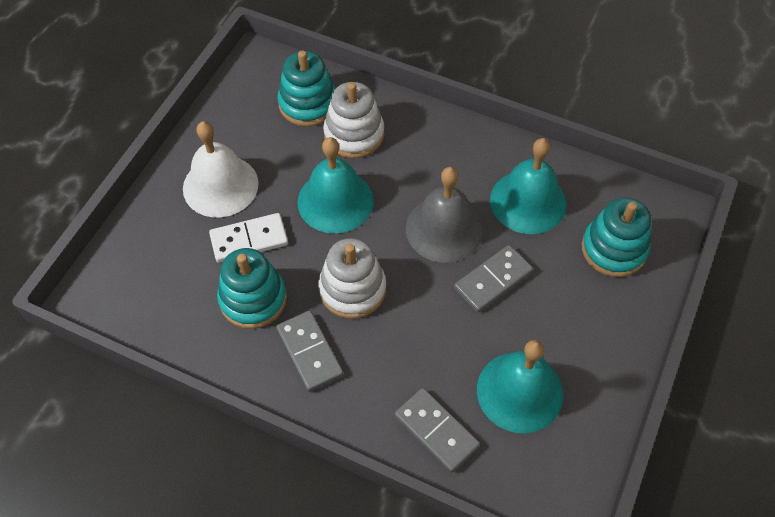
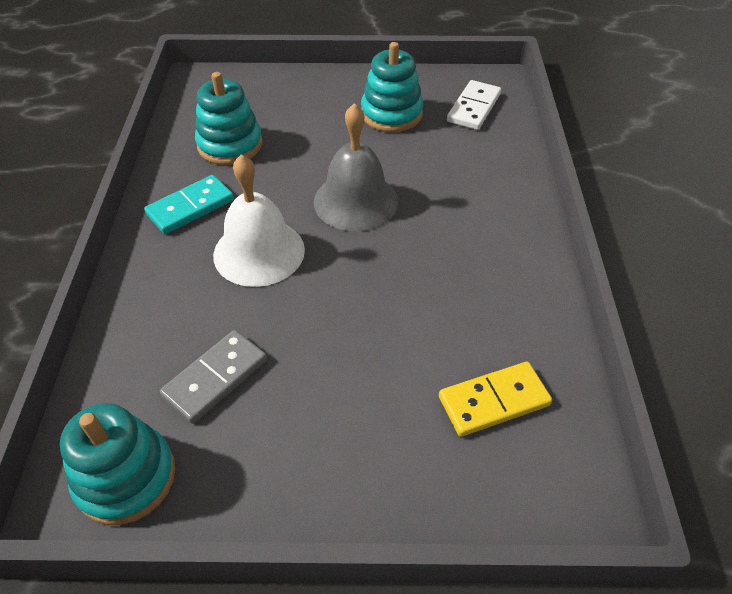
grey domino: [276,311,343,392] [395,388,480,473] [454,245,533,313] = 3 -> [160,330,267,424] = 1
turquoise bell: [297,137,374,234] [477,340,563,433] [490,138,566,234] = 3 -> none = 0
turquoise domino: none = 0 -> [144,175,234,234] = 1
white stacking toy: [318,238,386,319] [323,82,384,158] = 2 -> none = 0
yellow domino: none = 0 -> [439,362,552,437] = 1

